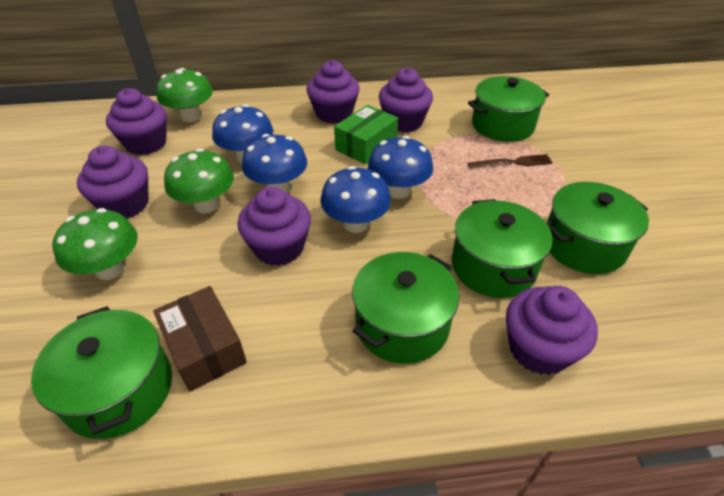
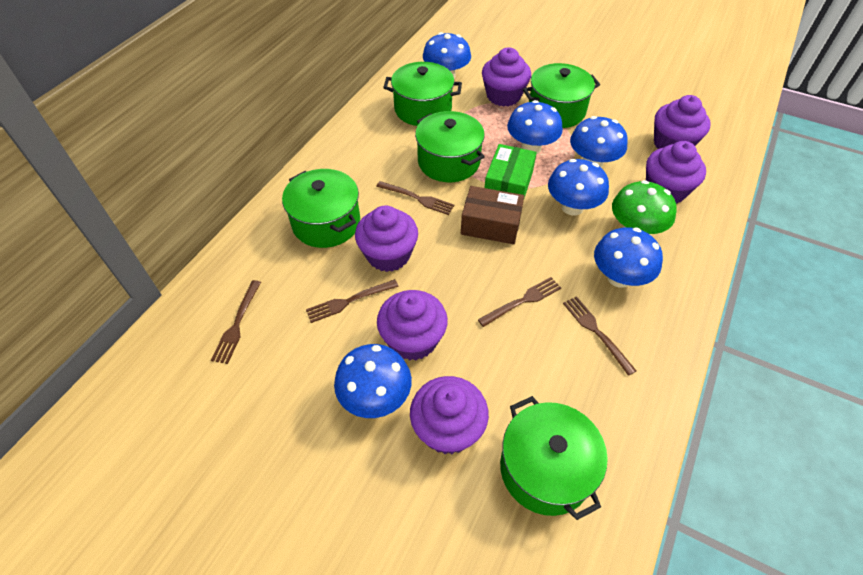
blue mushroom: [212,104,274,163] [242,134,307,193] [320,166,391,233] [368,136,433,199] = 4 -> [334,344,412,418] [423,32,471,79] [507,100,563,154] [548,159,609,216] [570,116,628,168] [594,227,663,288] = 6
brown fork: [468,154,553,169] = 1 -> [211,280,261,364] [306,279,399,323] [376,181,455,215] [478,277,561,327] [563,296,637,376] = 5
green mushroom: [52,208,138,280] [156,68,213,122] [164,148,234,213] = 3 -> [612,180,677,234] = 1

